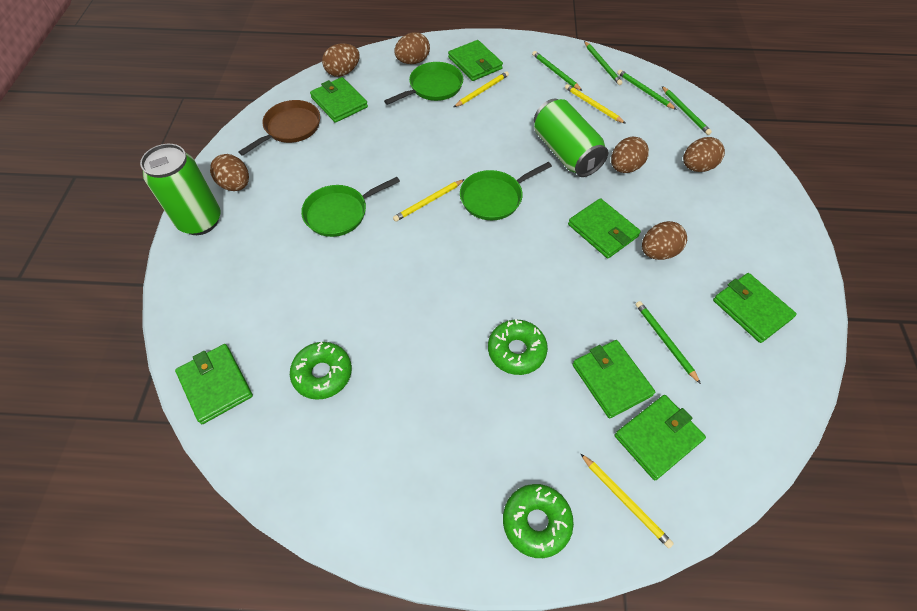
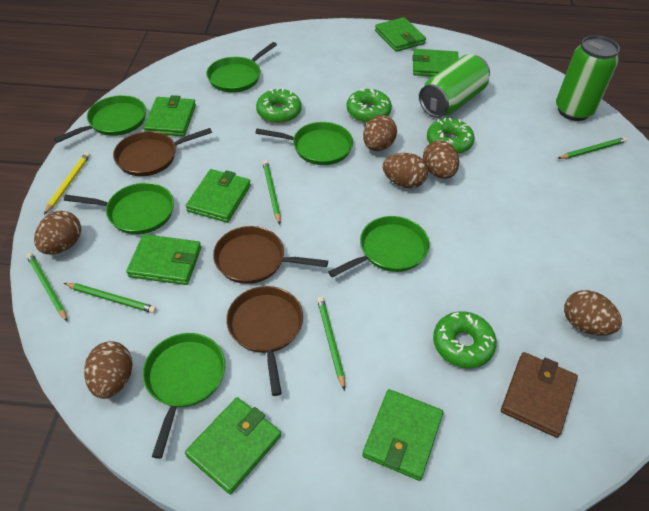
brown pan: [238,100,320,156] = 1 -> [113,128,212,176] [213,226,328,284] [226,286,303,396] = 3
brown wallet: none = 0 -> [501,352,578,438] = 1
green donut: [290,342,352,400] [488,319,548,375] [503,484,574,558] = 3 -> [256,88,302,123] [347,88,392,123] [427,118,475,154] [433,311,497,368] = 4
green pan: [301,177,400,237] [384,62,463,105] [460,162,552,220] = 3 -> [54,95,146,143] [64,183,174,234] [143,333,225,459] [206,42,277,93] [255,122,353,165] [328,216,430,277] = 6
yellow pencil: [393,179,465,222] [454,71,509,107] [565,84,626,124] [580,453,674,548] = 4 -> [44,152,90,214] = 1

